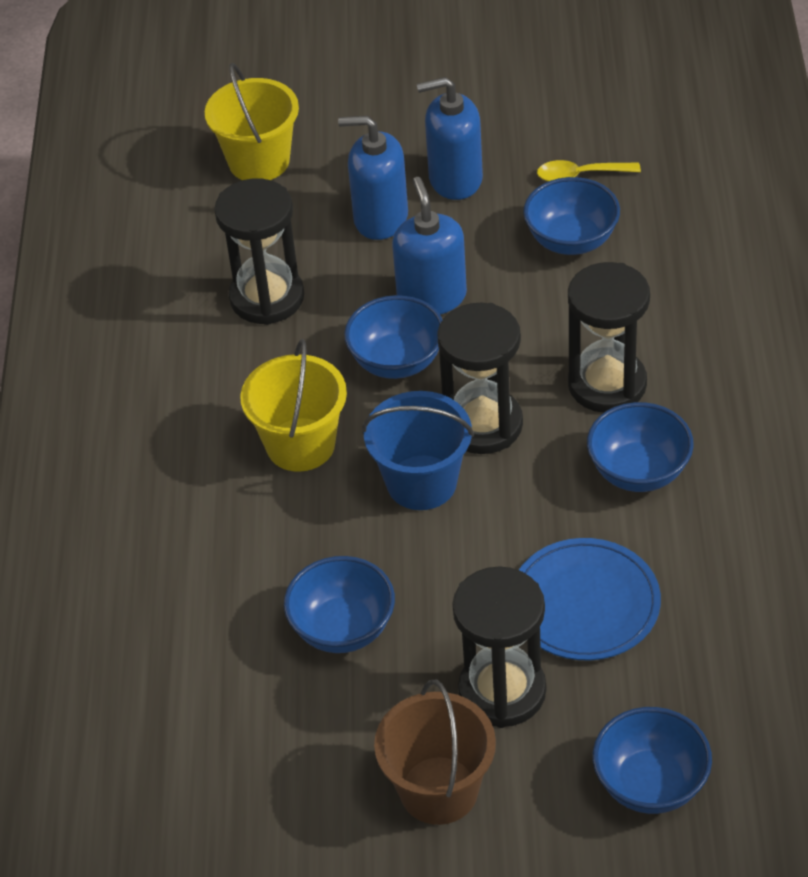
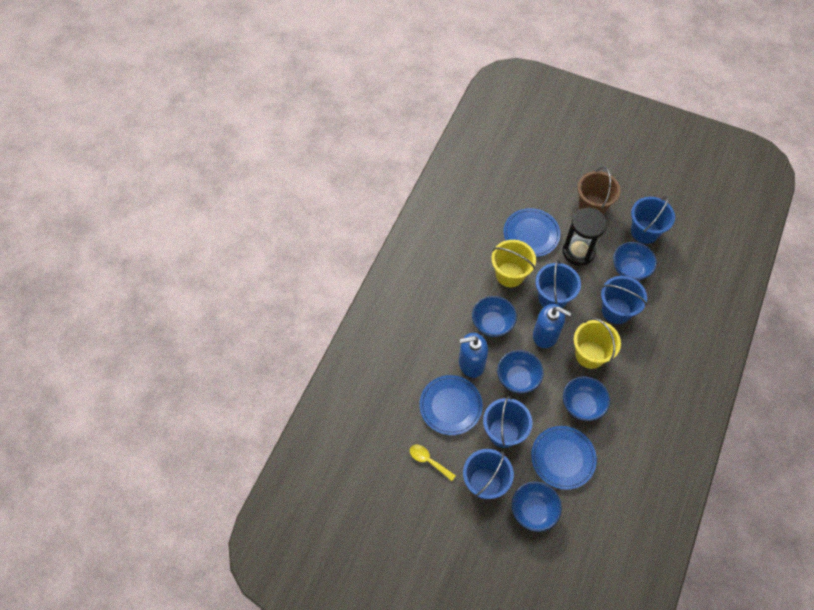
black hourglass: [214,178,304,325] [437,303,523,454] [452,566,546,728] [568,262,650,413] = 4 -> [563,208,607,266] = 1
blue bucket: [362,391,474,510] = 1 -> [463,449,514,499] [483,396,532,448] [535,259,581,308] [601,276,647,324] [631,196,675,244] = 5
blue plate: [519,538,661,660] = 1 -> [419,375,483,435] [503,208,561,257] [531,426,597,490] = 3
blue soap dispenser: [338,116,408,240] [392,177,467,315] [417,77,483,200] = 3 -> [459,333,488,378] [533,304,572,348] = 2

